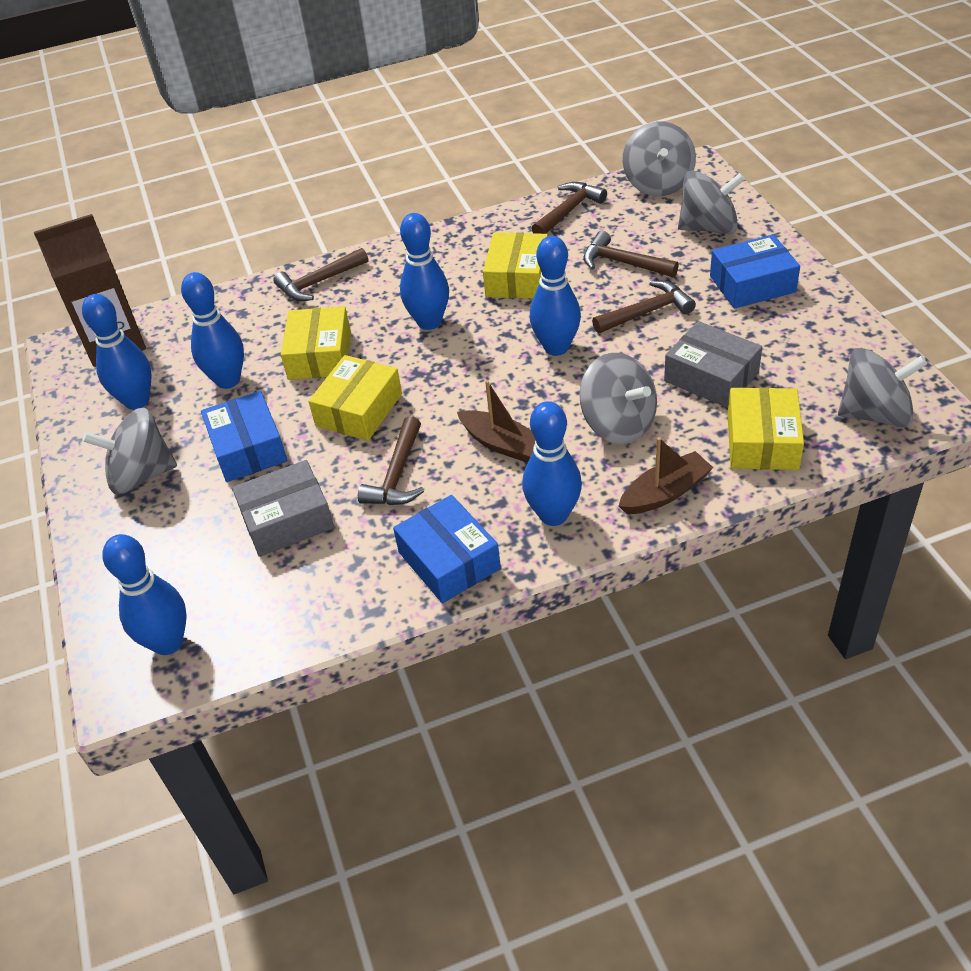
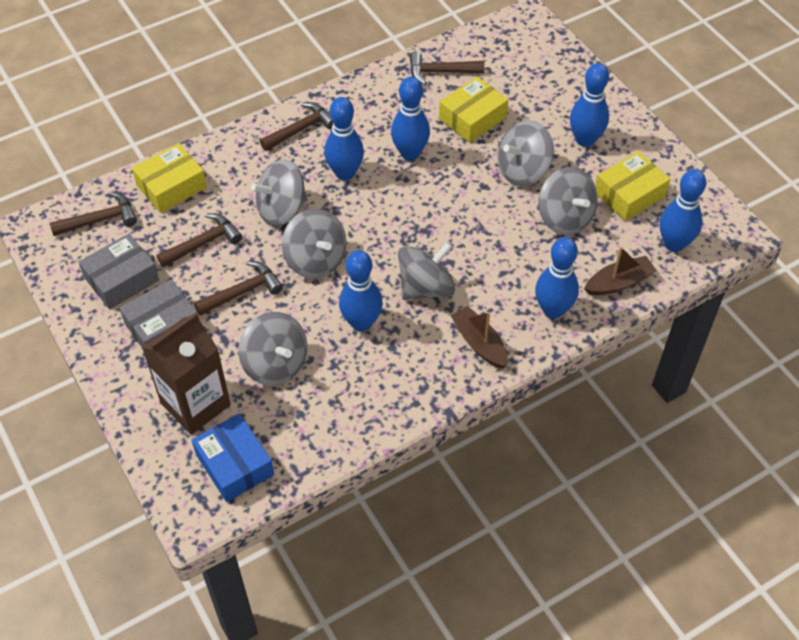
blue box: [201,391,287,482] [393,495,501,603] [710,234,800,309] = 3 -> [192,413,274,502] = 1
grey spinning top: [82,408,177,495] [579,353,657,444] [623,121,696,196] [678,170,745,234] [838,348,927,427] = 5 -> [238,312,308,385] [251,159,307,226] [282,209,347,278] [398,242,455,300] [498,120,554,186] [538,167,598,235] = 6
yellow box: [281,306,351,380] [308,355,402,441] [483,232,548,299] [727,387,804,470] = 4 -> [132,143,207,213] [439,76,508,143] [595,151,671,221] = 3

